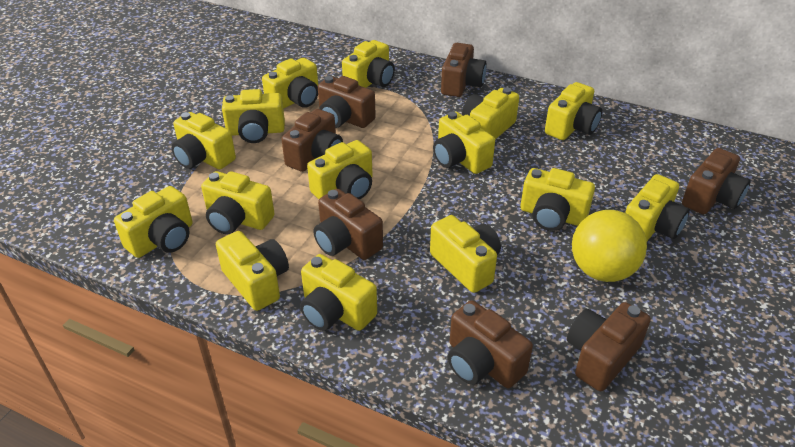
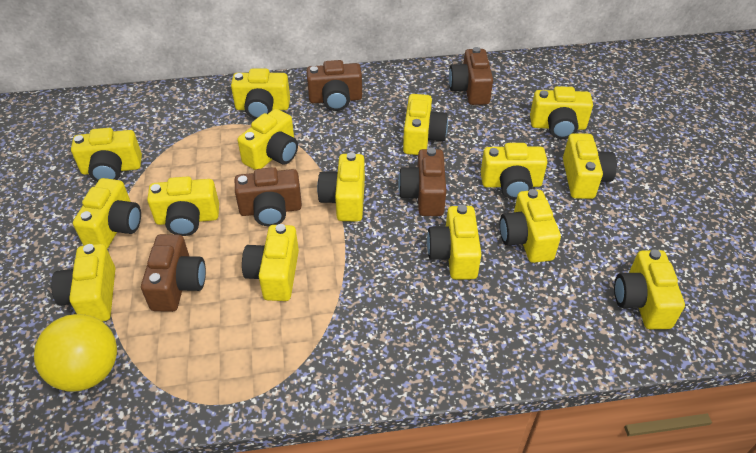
brown camera: [282,109,343,172] [313,189,383,260] [318,76,376,128] [441,43,487,97] [448,300,533,388] [567,302,651,391] [682,148,750,214] = 7 -> [141,234,206,312] [235,167,302,226] [307,60,362,111] [398,148,446,216] [449,47,493,105] = 5

